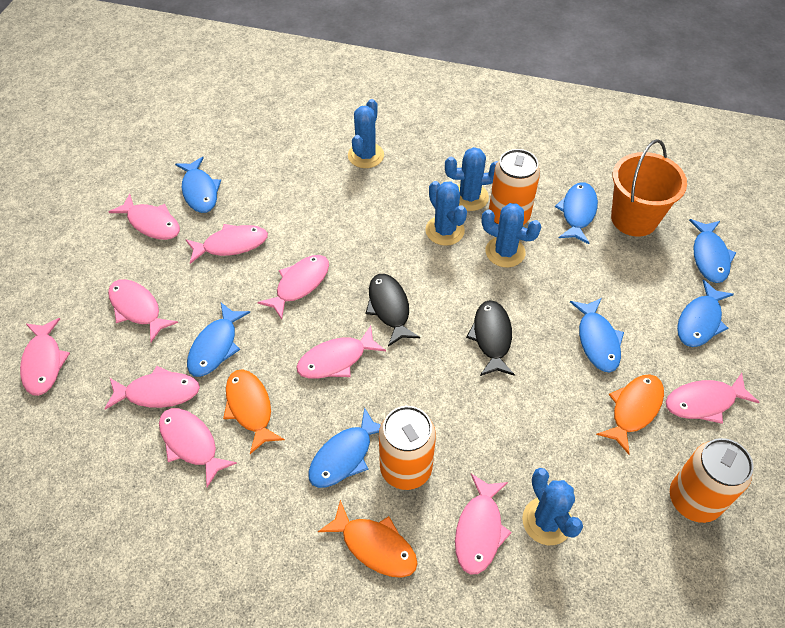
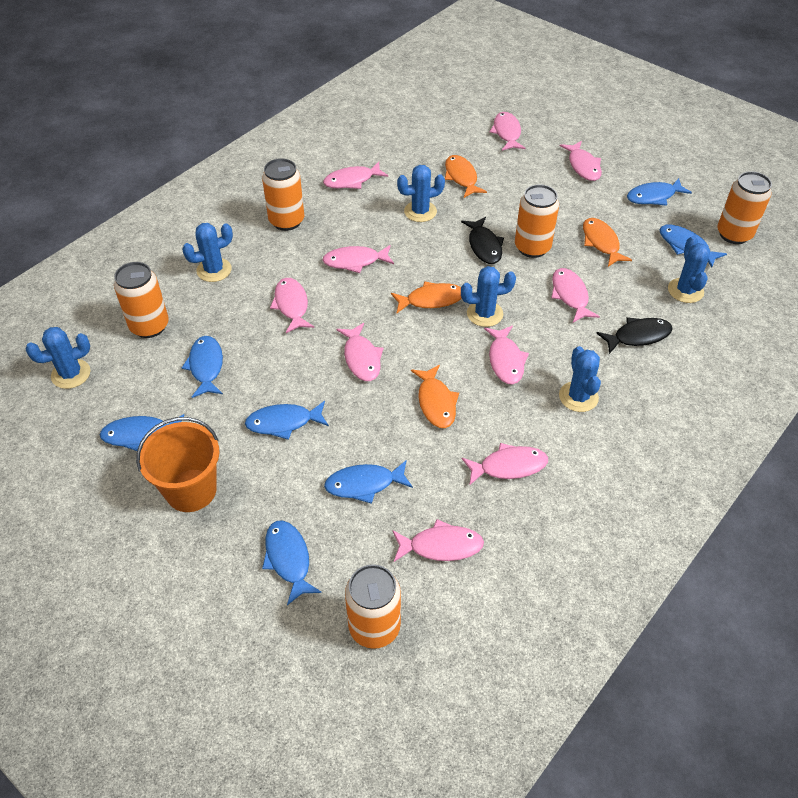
blue cactus: [348,99,384,168] [425,181,467,246] [445,147,498,211] [482,203,541,268] [522,468,583,545] = 5 -> [26,327,91,389] [182,223,233,282] [397,165,445,222] [461,266,516,327] [559,346,601,412] [668,236,710,303] = 6
orange can: [379,406,436,490] [489,149,540,225] [670,438,753,523] = 3 -> [114,262,169,338] [262,158,304,231] [345,564,401,649] [515,184,559,258] [717,171,772,244] = 5
orange fish: [223,369,285,454] [318,500,418,578] [596,374,664,454] = 3 -> [391,281,462,313] [411,365,459,428] [445,155,487,198] [583,218,632,267] = 4

